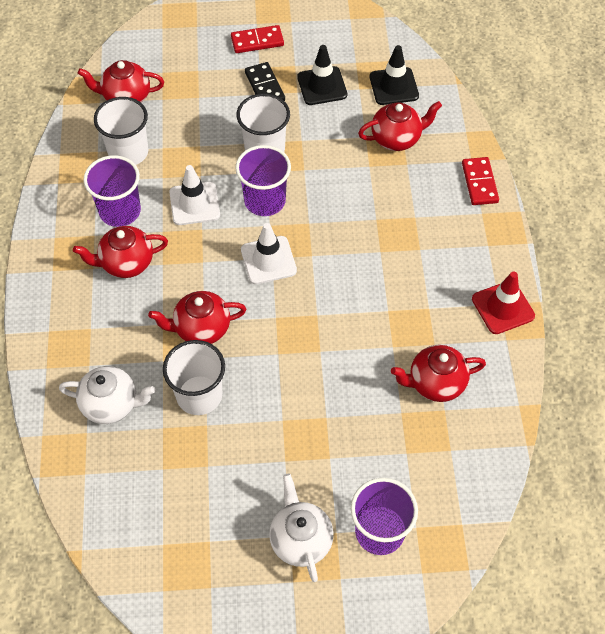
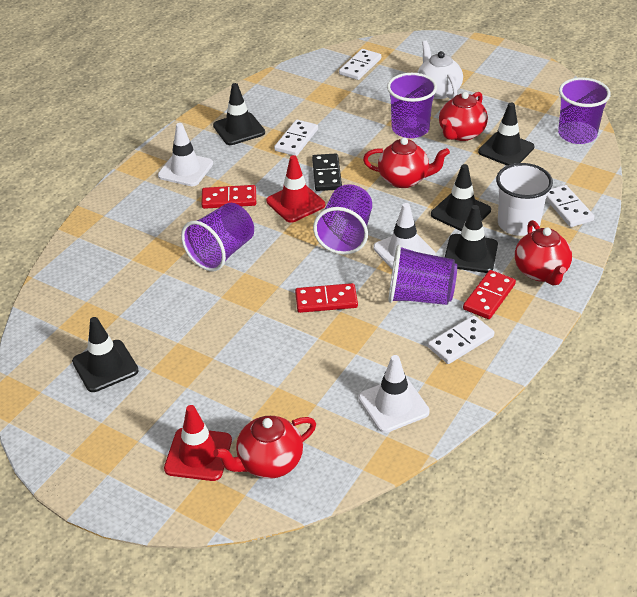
black traffic cone: [297,45,347,105] [370,45,419,105] = 2 -> [72,317,139,392] [213,83,265,145] [431,164,491,231] [445,205,498,273] [478,103,534,166] = 5
purple cup: [83,155,141,227] [235,145,291,216] [351,478,418,555] = 3 -> [181,203,254,271] [313,184,372,255] [387,73,437,138] [389,245,457,305] [558,78,611,144] = 5
red domino: [231,25,284,53] [462,157,499,205] = 2 -> [201,185,256,209] [295,283,358,313] [463,270,516,319] = 3
red teapot: [73,226,168,278] [78,60,164,102] [148,291,246,344] [358,101,442,151] [391,345,486,402] = 5 -> [213,416,316,479] [363,137,450,188] [439,92,488,141] [515,220,572,286] = 4
red traffic cone: [472,272,535,334] = 1 -> [164,405,232,481] [266,155,325,223] = 2
white cup: [94,97,148,165] [163,340,225,415] [237,93,290,152] = 3 -> [496,163,553,236] = 1
white domino: none = 0 -> [274,120,318,156] [339,49,381,80] [428,315,495,364] [546,185,595,227] = 4
white teapot: [59,366,156,424] [269,474,334,582] = 2 -> [418,41,463,99] = 1
white traffic cone: [170,165,220,225] [241,223,297,284] = 2 -> [158,123,213,186] [359,355,430,433] [373,203,436,269] = 3

